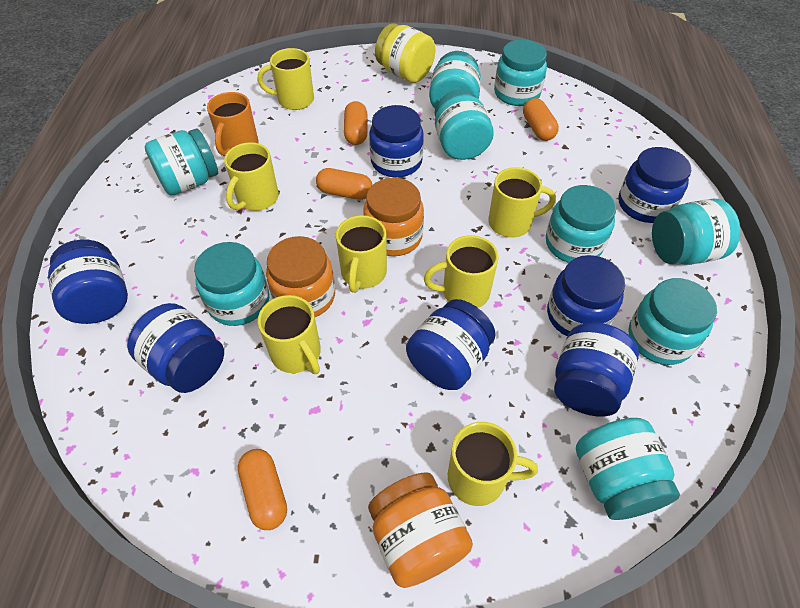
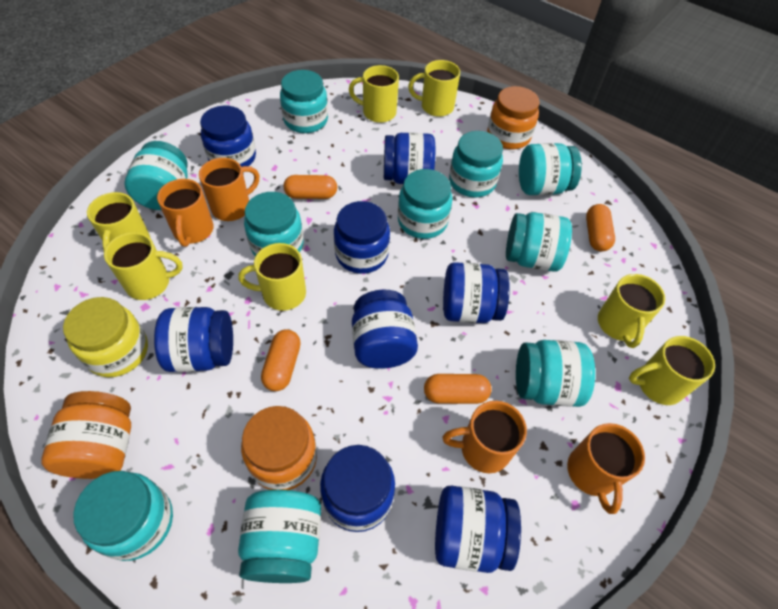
blue jar: [48,239,128,324] [127,303,224,393] [369,105,424,178] [406,299,496,390] [547,255,625,336] [554,322,639,417] [618,147,691,223] = 7 -> [154,307,233,372] [200,106,256,167] [320,445,395,532] [334,201,390,274] [352,289,418,369] [384,133,435,184] [435,485,521,573] [443,262,510,323] = 8
orange mug: [207,92,259,156] = 1 -> [157,179,213,247] [199,158,259,221] [443,401,527,473] [567,423,645,514] = 4
turquoise jar: [145,129,218,195] [194,242,269,326] [429,51,481,108] [435,89,494,160] [494,40,547,106] [546,185,616,263] [576,418,680,520] [628,278,717,365] [652,199,740,265] = 9 -> [73,471,173,561] [125,141,188,210] [238,490,321,583] [244,192,304,257] [280,70,328,133] [398,169,452,239] [449,131,503,197] [506,212,572,272] [516,340,595,407] [519,143,582,195] = 10

